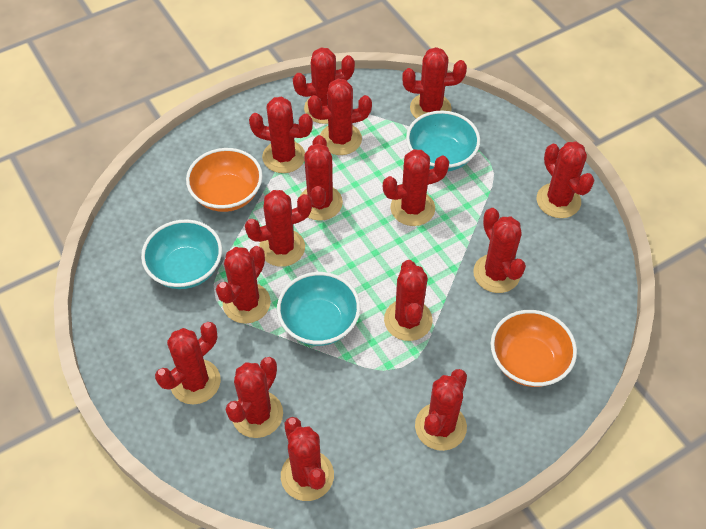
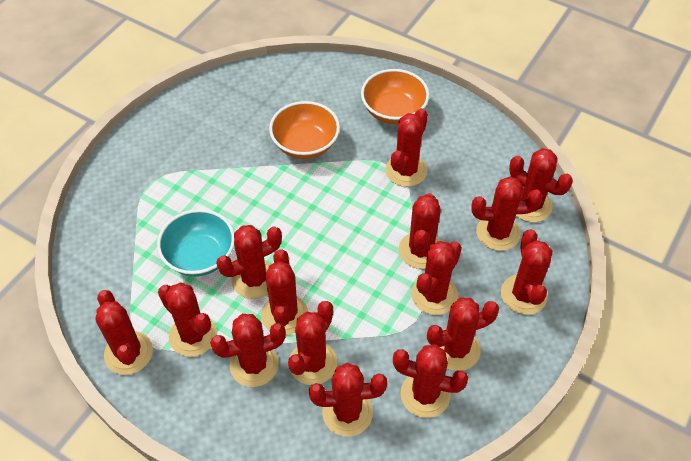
turquoise bowl: [141,219,222,289] [277,272,360,346] [406,111,480,172] = 3 -> [157,209,234,276] = 1

